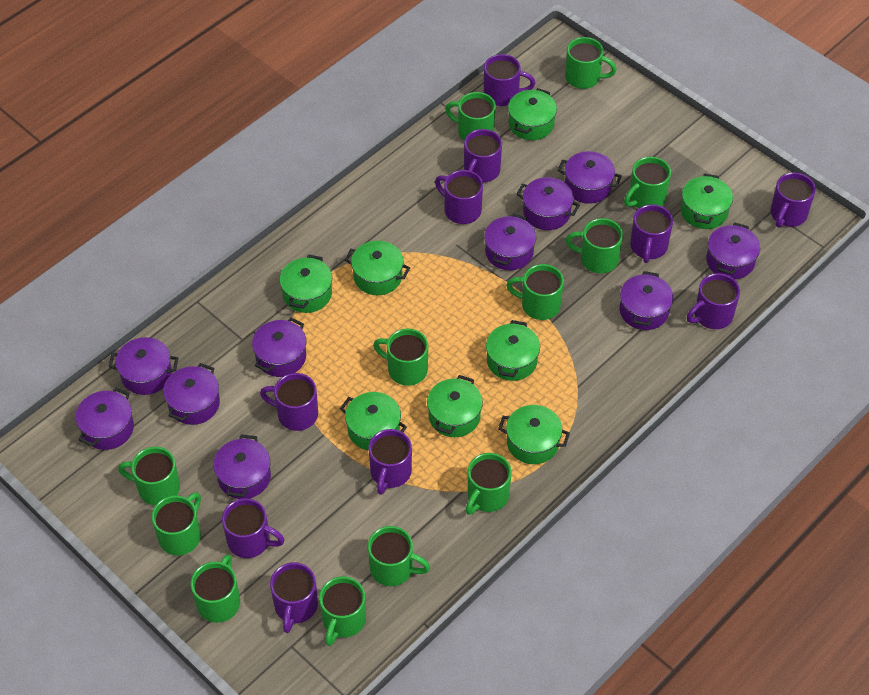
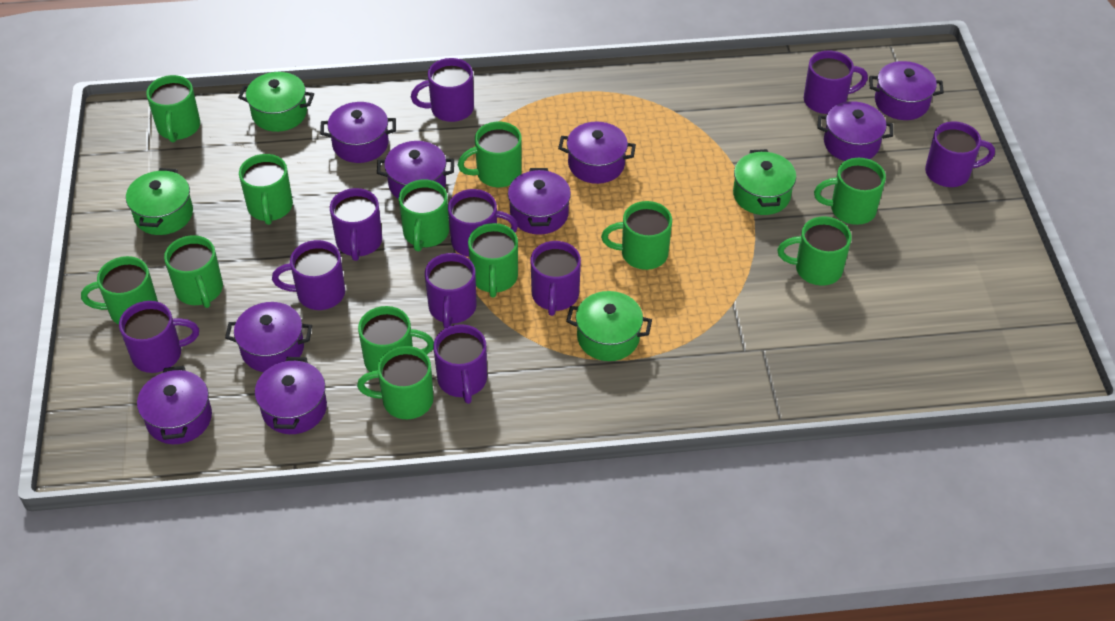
green pot: [280,254,332,313] [340,392,407,451] [345,241,410,295] [427,375,483,437] [486,320,540,381] [498,405,570,464] [508,88,557,140] [681,173,733,229] = 8 -> [126,168,193,235] [238,72,314,132] [566,291,652,361] [733,149,796,215] = 4
purple pot: [76,388,134,450] [109,337,178,395] [163,363,220,425] [213,434,271,499] [252,318,306,377] [484,214,536,270] [516,177,580,230] [558,151,622,204] [620,271,673,330] [706,222,760,279] = 10 -> [137,366,212,444] [225,302,312,372] [255,357,327,434] [320,102,396,163] [377,141,454,199] [508,168,571,235] [558,122,636,184] [817,101,893,161] [869,61,944,120] = 9

